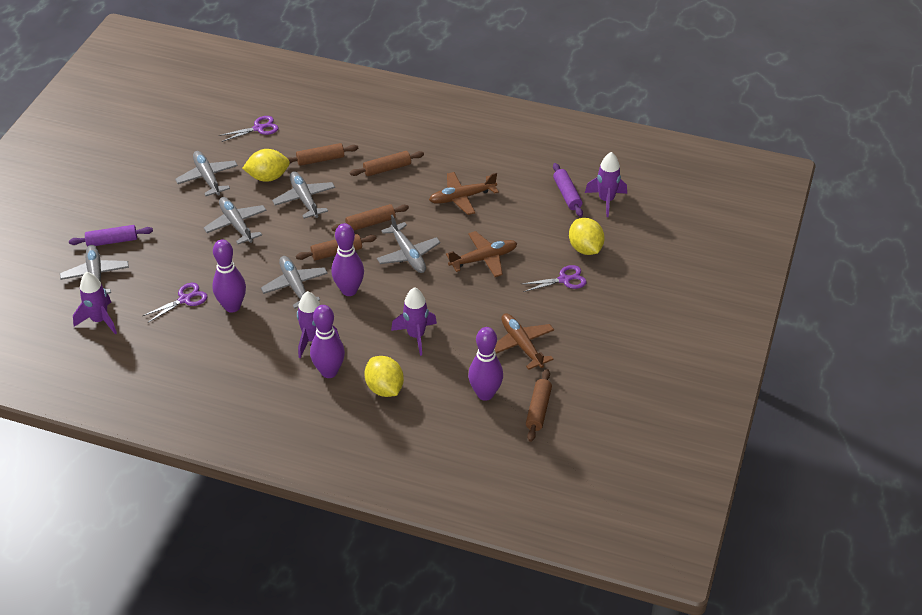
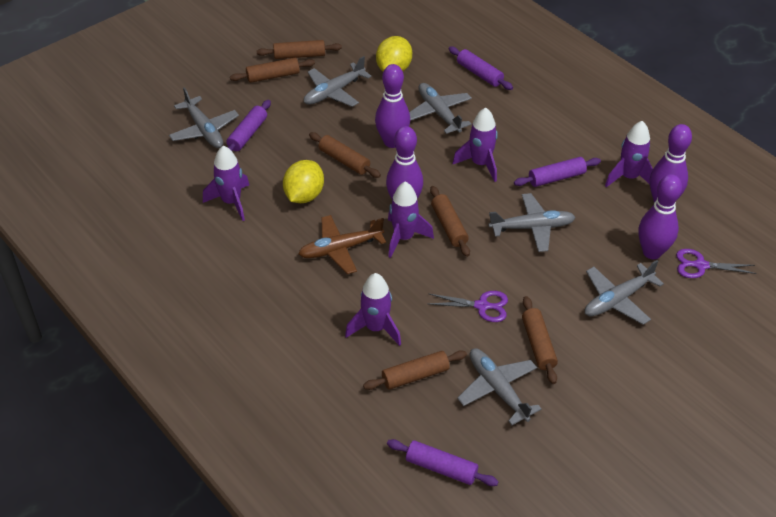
brown plane: [429,172,499,215] [446,231,517,277] [494,313,554,370] = 3 -> [298,215,386,274] = 1
brown rolling pin: [287,143,358,166] [296,234,377,261] [332,204,409,231] [350,151,424,176] [526,369,552,442] = 5 -> [230,58,315,83] [257,40,342,59] [309,132,381,178] [363,350,467,390] [430,186,470,257] [522,296,558,384] = 6
purple rocket: [73,272,117,334] [297,291,340,358] [391,287,437,356] [585,152,627,217] = 4 -> [203,146,249,221] [345,273,401,346] [388,182,434,258] [453,107,498,182] [605,121,653,187] = 5
purple rolling pin: [69,225,153,247] [553,163,583,217] = 2 -> [226,100,271,151] [387,439,499,486] [449,46,513,90] [514,157,601,187] = 4
purple scissors: [143,283,208,323] [219,116,279,142] [522,265,587,292] = 3 -> [428,291,508,322] [676,249,757,278] = 2
yellow lemon: [242,149,290,182] [364,356,404,397] [569,218,605,255] = 3 -> [283,160,324,203] [376,36,412,72] = 2

